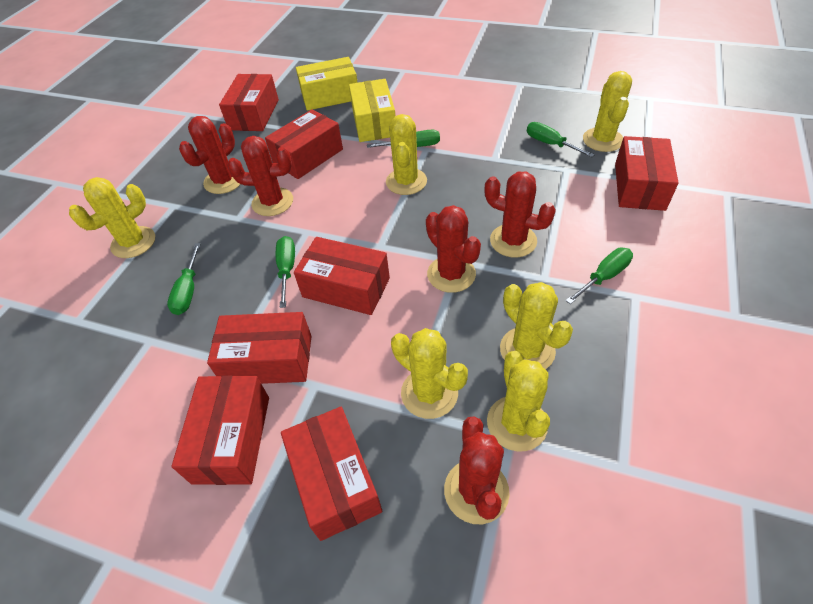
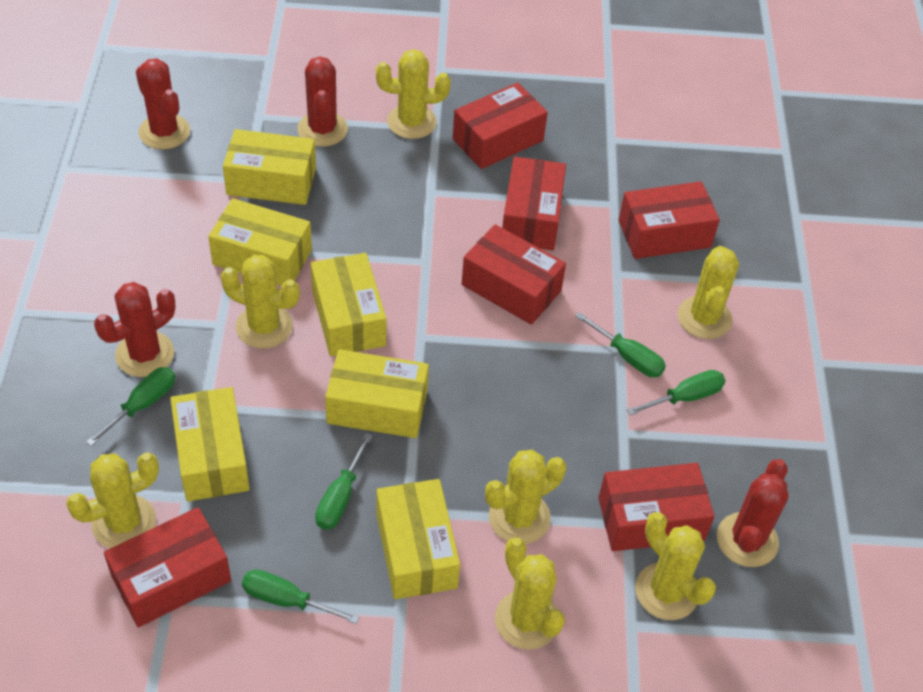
red box: [171,376,269,485] [207,312,311,384] [219,74,279,131] [265,109,343,179] [281,407,382,541] [294,237,390,315] [615,136,679,211] = 7 -> [104,507,231,628] [453,83,548,169] [462,224,566,325] [502,157,566,250] [598,463,715,551] [619,181,720,259] = 6
red cactus: [179,116,241,194] [228,136,293,216] [426,205,481,293] [444,416,510,524] [484,171,556,258] = 5 -> [94,282,175,377] [136,58,190,149] [297,56,348,147] [717,459,788,567] = 4
yellow box: [296,57,358,111] [349,79,395,142] = 2 -> [170,387,250,501] [208,198,312,286] [223,129,316,205] [311,253,387,356] [325,349,429,438] [376,479,460,599] = 6
yellow cactus: [69,177,155,258] [386,114,427,195] [391,328,468,419] [487,351,550,452] [500,282,573,369] [583,71,632,152] = 6 -> [66,453,159,548] [221,255,300,349] [376,49,450,139] [485,450,566,544] [495,537,565,650] [635,512,716,620] [678,246,739,339] = 7

